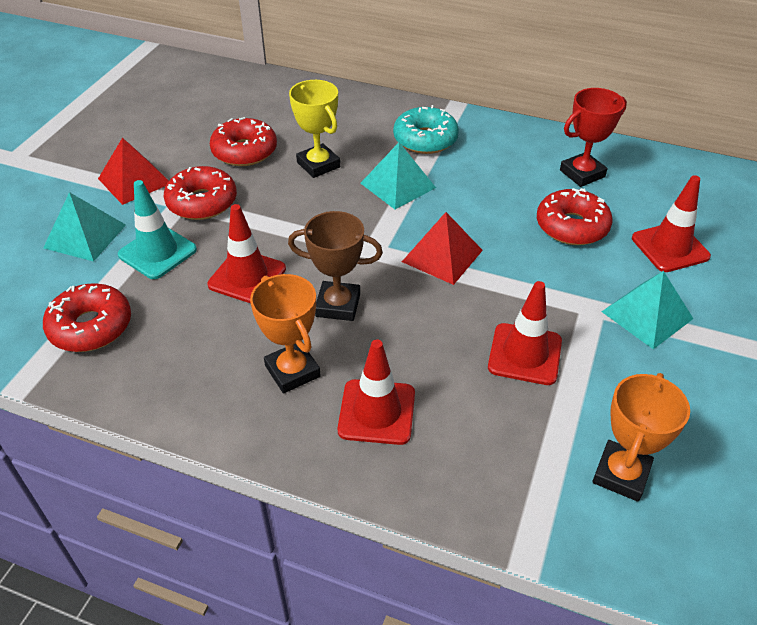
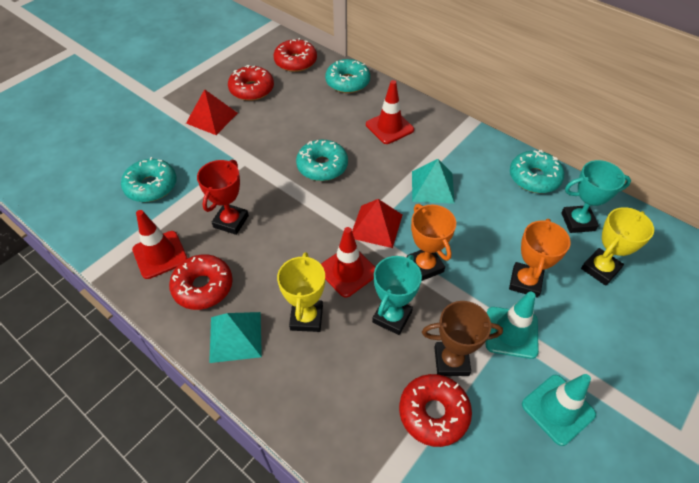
red traffic cone: [207,204,286,303] [338,339,415,445] [488,281,562,385] [632,175,711,272] = 4 -> [132,210,188,279] [321,227,376,298] [366,80,414,144] = 3
turquoise donut: [393,105,459,154] = 1 -> [121,157,177,202] [296,140,348,181] [325,59,370,93] [510,150,564,193] = 4
turquoise pyramid: [43,192,126,262] [360,142,436,209] [601,271,693,349] = 3 -> [209,312,262,363] [412,159,455,204] = 2
turquoise traffic cone: [118,180,197,279] = 1 -> [486,291,539,359] [522,374,596,446] = 2
turquoise trophy: none = 0 -> [372,255,422,335] [561,160,631,233] = 2
yellow trophy: [289,80,340,178] = 1 -> [277,252,325,332] [581,207,654,286] = 2

